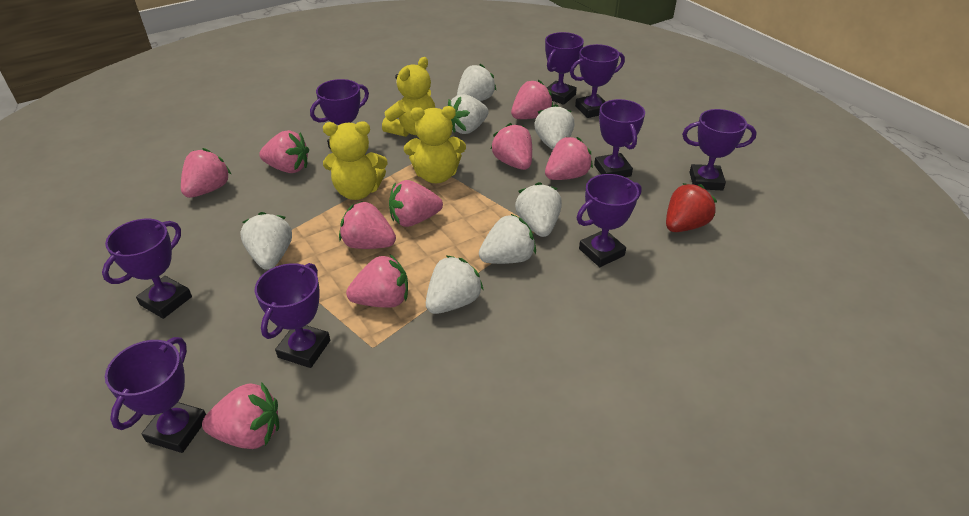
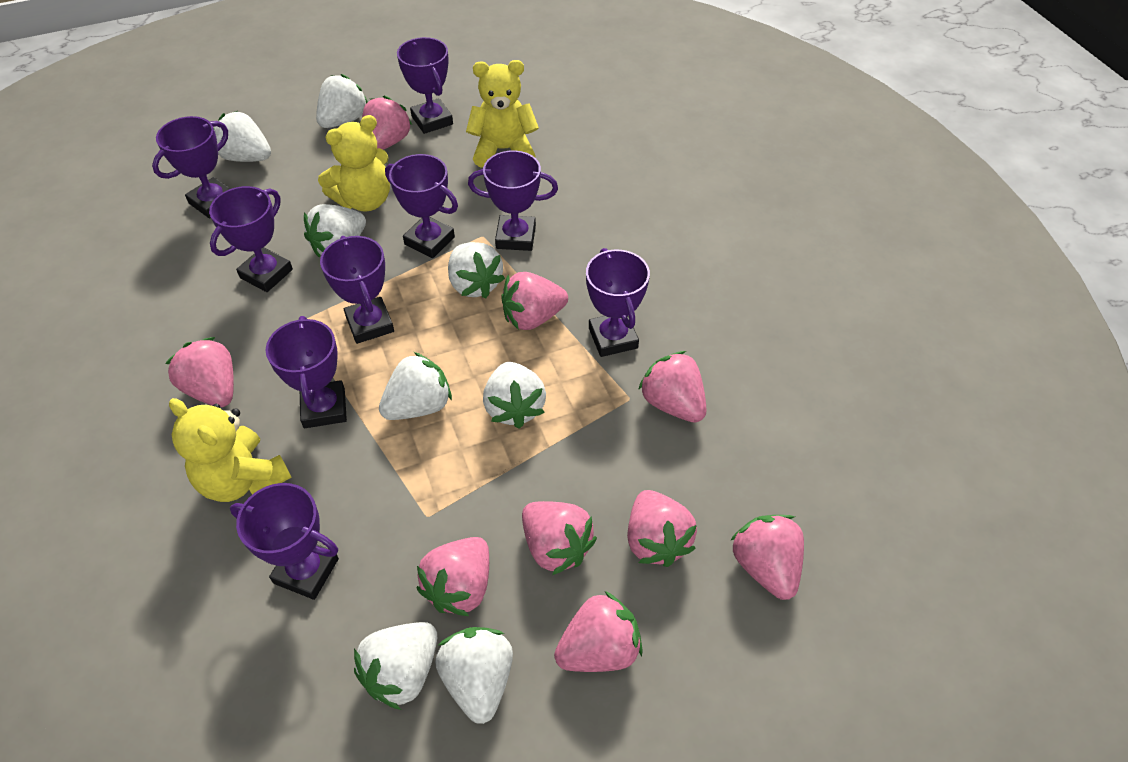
red strawberry: [666,183,717,232] = 1 -> none = 0
white strawberry: [240,212,292,270] [426,255,484,314] [448,94,489,134] [457,64,496,101] [479,214,536,264] [515,182,562,237] [534,104,574,150] = 7 -> [214,111,271,162] [304,204,366,257] [316,74,368,128] [354,622,437,710] [379,352,452,420] [435,627,513,724] [448,242,505,299] [483,362,546,429] = 8

